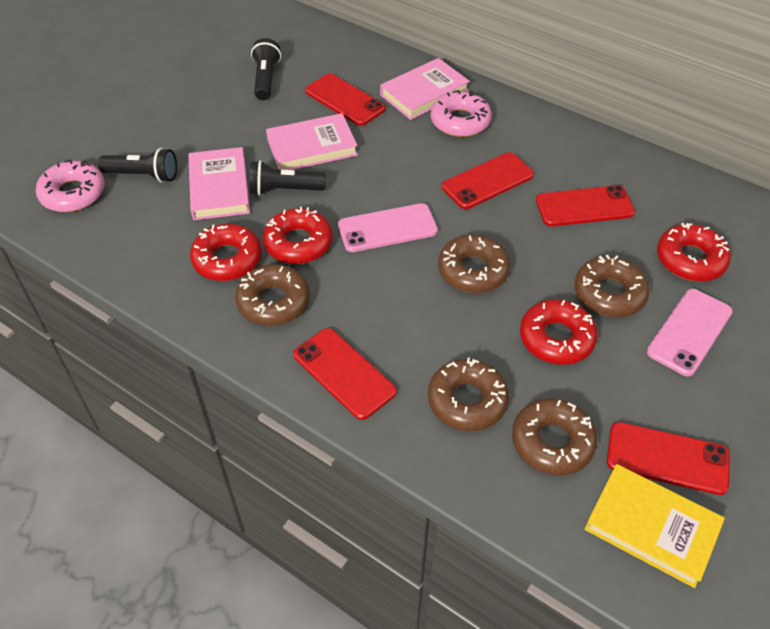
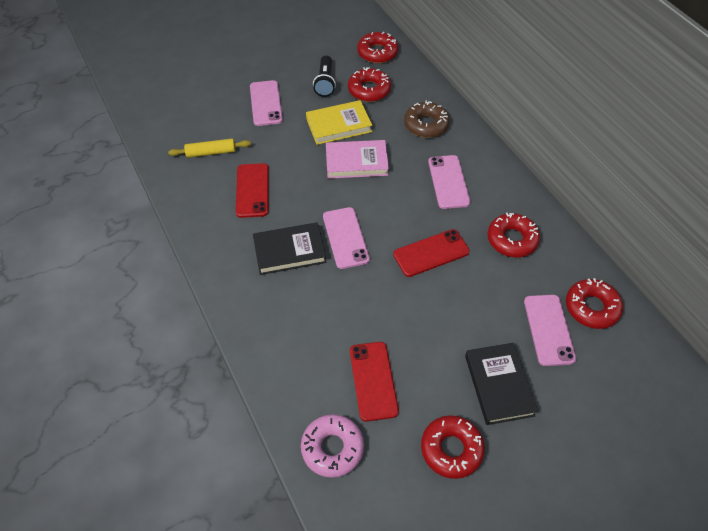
black book: none = 0 -> [253,222,326,275] [465,343,538,425] = 2
black flashlight: [98,148,177,183] [250,160,326,196] [251,38,281,100] = 3 -> [313,56,336,97] = 1
brown donut: [235,264,310,326] [428,357,509,431] [438,235,510,293] [512,398,597,475] [575,255,650,317] = 5 -> [404,101,450,138] = 1
pink book: [188,147,250,220] [266,113,358,170] [380,58,470,120] = 3 -> [326,140,389,179] = 1
pink donut: [36,160,105,212] [430,90,492,137] = 2 -> [301,414,364,478] = 1
pink phone: [338,203,438,252] [647,289,733,376] = 2 -> [250,80,283,126] [323,207,370,269] [428,155,470,209] [524,295,576,366] = 4
red donut: [190,224,262,281] [263,206,333,264] [520,299,598,365] [657,223,731,282] = 4 -> [348,67,391,102] [357,32,399,63] [421,415,485,479] [487,213,540,257] [566,278,623,329] = 5
red phone: [293,328,397,420] [305,73,385,126] [442,152,534,209] [536,185,635,227] [607,422,730,495] = 5 -> [236,163,269,218] [350,342,399,422] [393,229,470,277] = 3
yellow rolling pin: none = 0 -> [168,139,251,158] = 1

